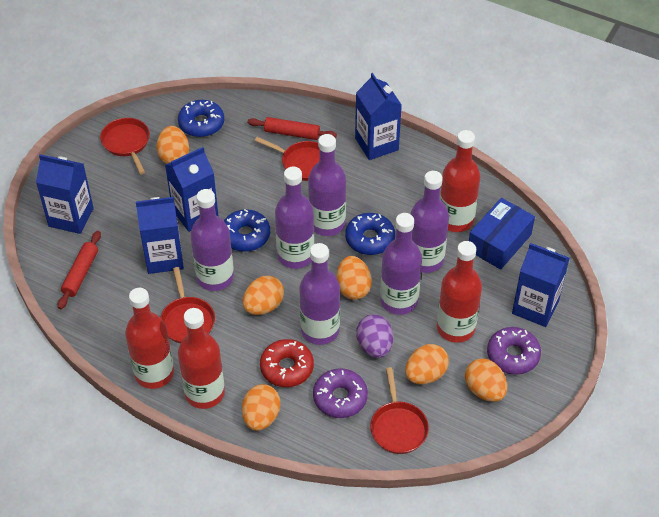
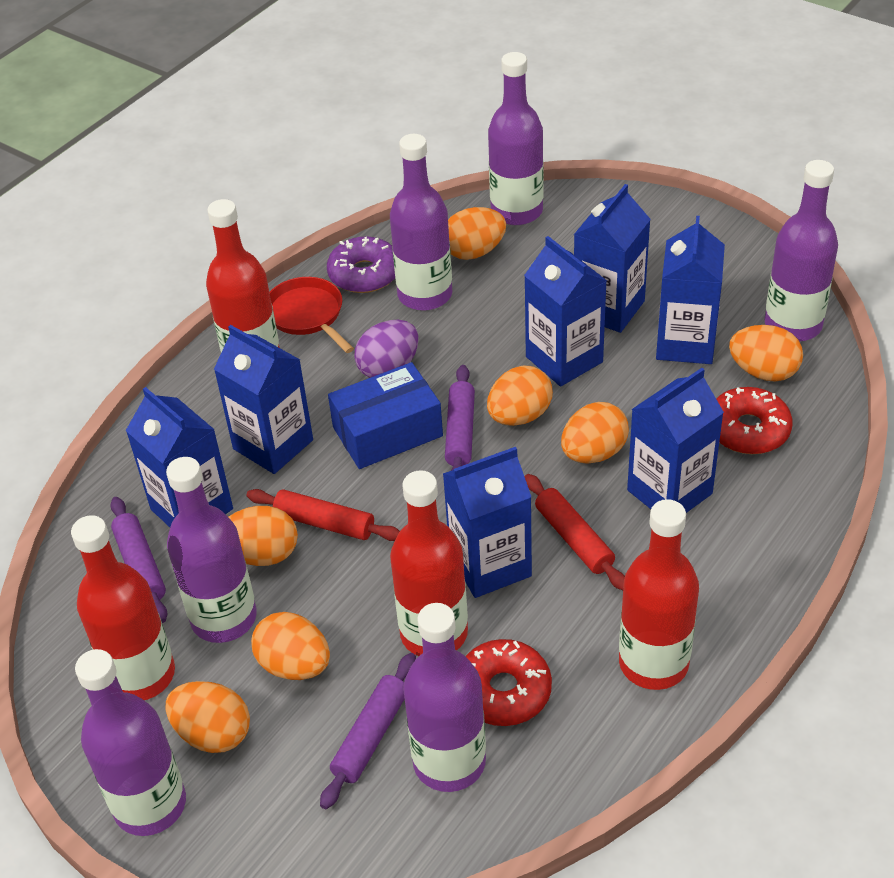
blue carton: [36,154,94,234] [136,197,184,274] [165,147,219,232] [355,73,402,160] [512,243,570,327] = 5 -> [126,387,233,527] [214,325,313,474] [443,447,532,598] [524,236,607,387] [574,184,651,333] [627,368,724,513] [656,216,725,364] = 7
blue donut: [178,100,224,137] [224,209,270,252] [345,213,395,255] = 3 -> none = 0
orange egg: [156,126,189,164] [242,384,280,431] [243,276,284,315] [336,256,372,300] [405,344,449,384] [465,358,507,402] = 6 -> [165,681,250,753] [229,506,298,566] [251,612,330,680] [448,207,506,260] [487,366,553,426] [561,402,629,464] [729,325,803,382] = 7
purple donut: [313,368,368,418] [487,327,541,375] = 2 -> [327,236,395,293] = 1
purple rolling pin: none = 0 -> [110,497,168,623] [320,653,416,809] [445,365,475,471] = 3
red donut: [260,339,314,387] = 1 -> [466,639,552,726] [716,387,793,454] = 2
red pan: [100,118,150,174] [160,267,215,343] [255,137,320,181] [370,367,429,454] = 4 -> [269,277,354,353] = 1

